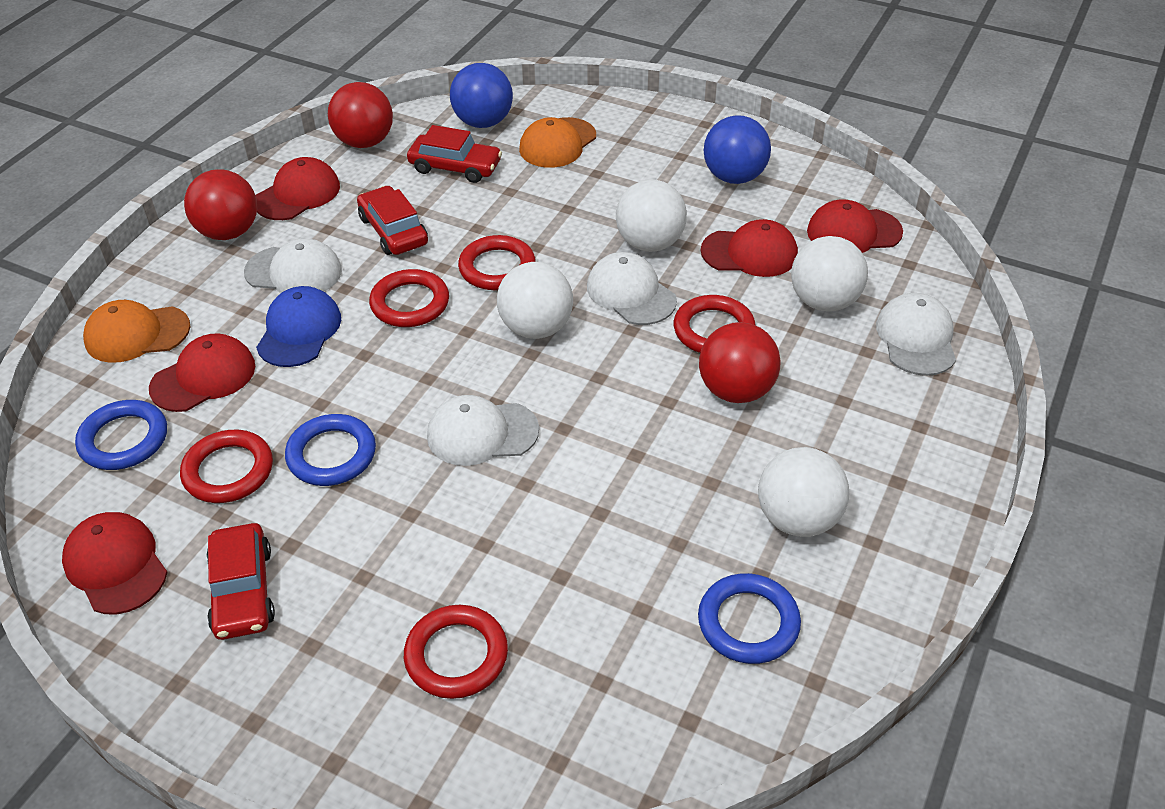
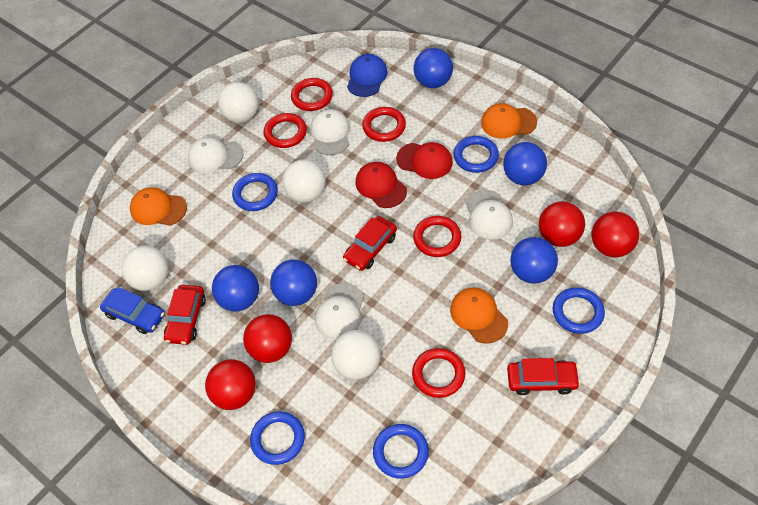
blue ball: [450,63,513,128] [704,115,771,184] = 2 -> [212,265,259,311] [270,259,317,306] [414,48,453,88] [503,142,547,185] [510,237,558,284] = 5
blue car: none = 0 -> [100,287,165,334] = 1
blue ring: [75,400,167,470] [285,414,376,486] [698,573,801,664] = 3 -> [232,173,278,211] [250,411,305,465] [373,424,429,479] [454,136,499,173] [553,287,605,334] = 5
orange cap: [83,300,191,363] [519,117,596,168] = 2 -> [130,187,187,226] [450,288,508,344] [481,103,537,139] = 3
red ball: [184,169,257,240] [328,82,393,148] [699,322,780,403] = 3 -> [205,359,256,410] [243,314,292,363] [539,201,585,247] [592,212,639,258] = 4
red cap: [62,512,167,615] [149,334,255,412] [256,157,340,220] [701,219,798,277] [807,200,903,253] = 5 -> [356,162,407,208] [396,142,453,179] = 2

